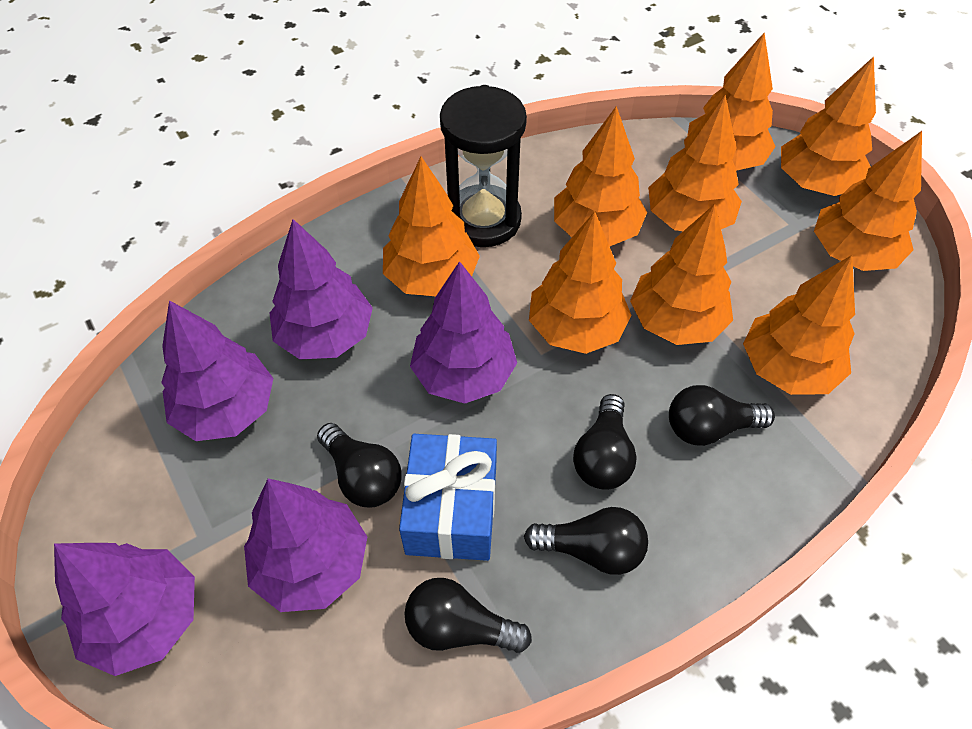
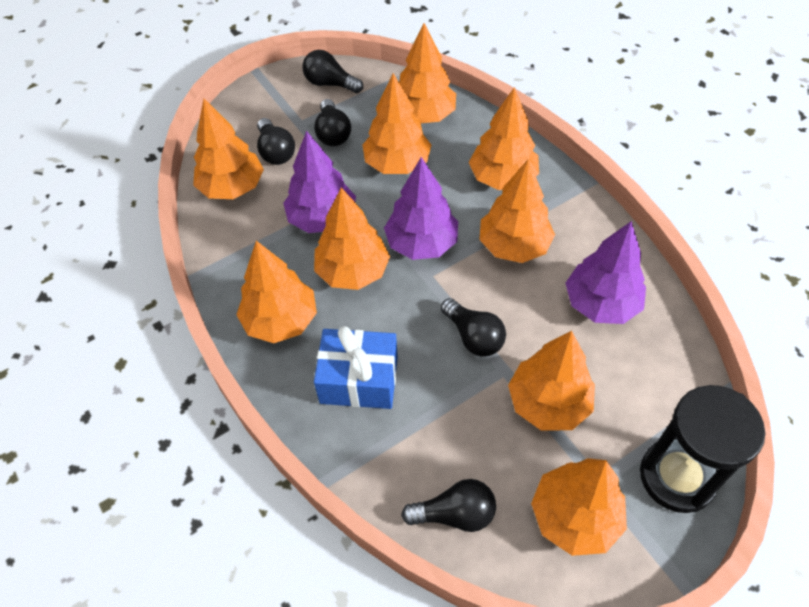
purple tree: [54,543,195,676] [161,300,273,441] [244,479,367,612] [269,219,373,359] [410,261,517,404] = 5 -> [283,131,356,233] [384,157,458,260] [565,221,646,324] = 3

